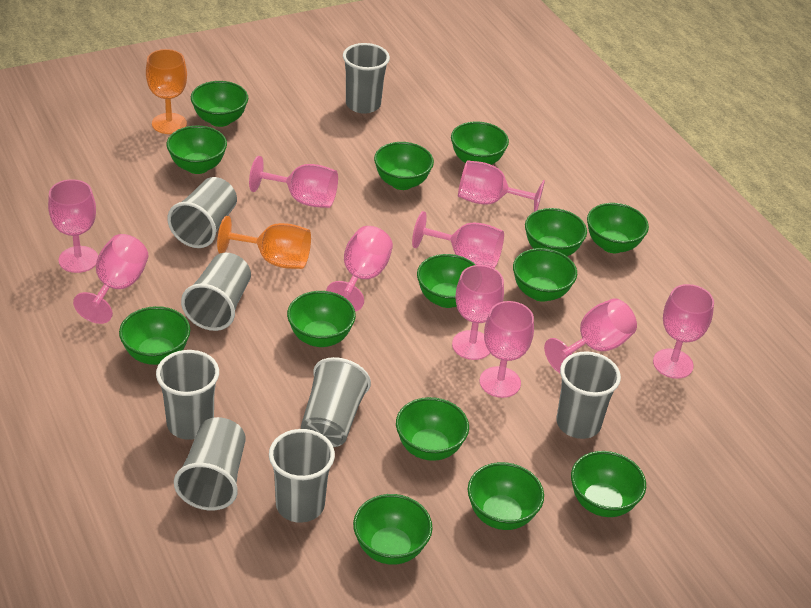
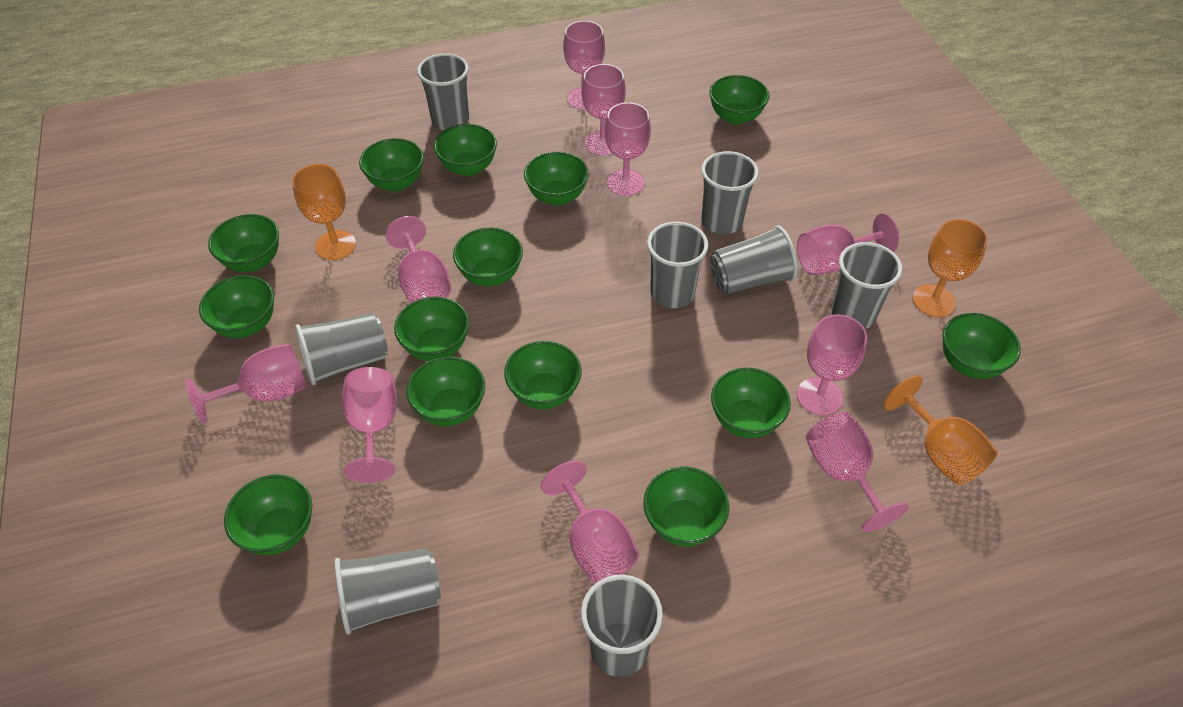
orange goblet: [146,49,187,134] [217,216,311,269] = 2 -> [292,164,356,260] [884,375,998,485] [912,219,988,317] = 3

